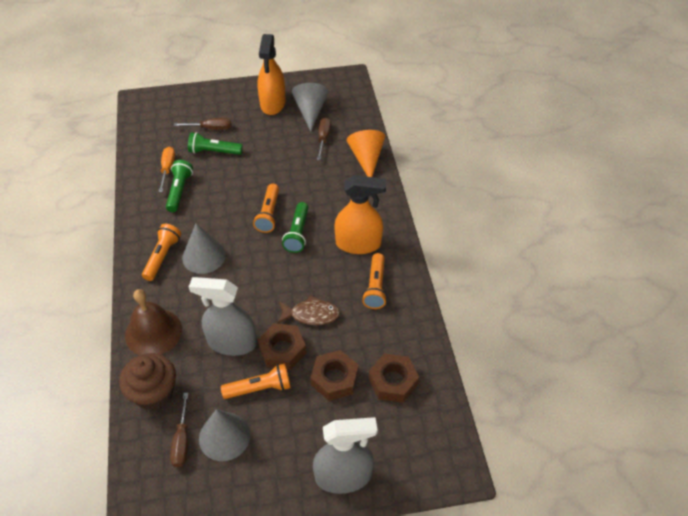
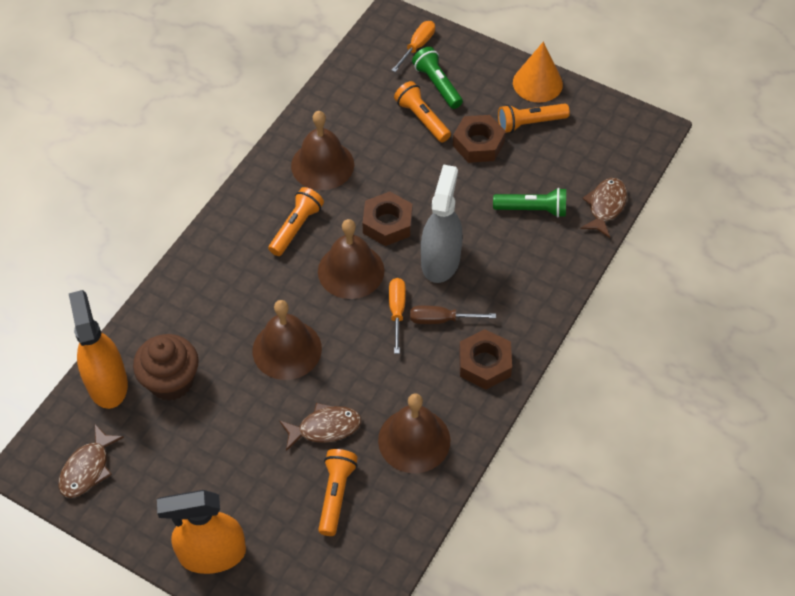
brown bell: [125,289,182,355] = 1 -> [253,300,322,380] [291,111,354,190] [318,219,384,299] [378,393,450,473] = 4
brown fish: [277,295,340,325] = 1 -> [58,424,124,498] [279,403,361,451] [580,178,627,238] = 3
brown screwdriver: [170,393,188,467] [174,118,231,130] [317,117,331,160] = 3 -> [410,305,496,324] = 1
green flashlight: [166,160,193,212] [188,132,243,155] [282,202,309,253] = 3 -> [412,47,463,109] [493,188,566,218] = 2
grey cone: [182,223,226,274] [199,409,250,461] [292,83,328,132] = 3 -> none = 0
grey spray bottle: [189,277,257,356] [313,417,378,494] = 2 -> [421,164,463,283] = 1
orange screwdriver: [159,147,175,192] = 1 -> [389,278,406,354] [391,21,435,72] = 2

